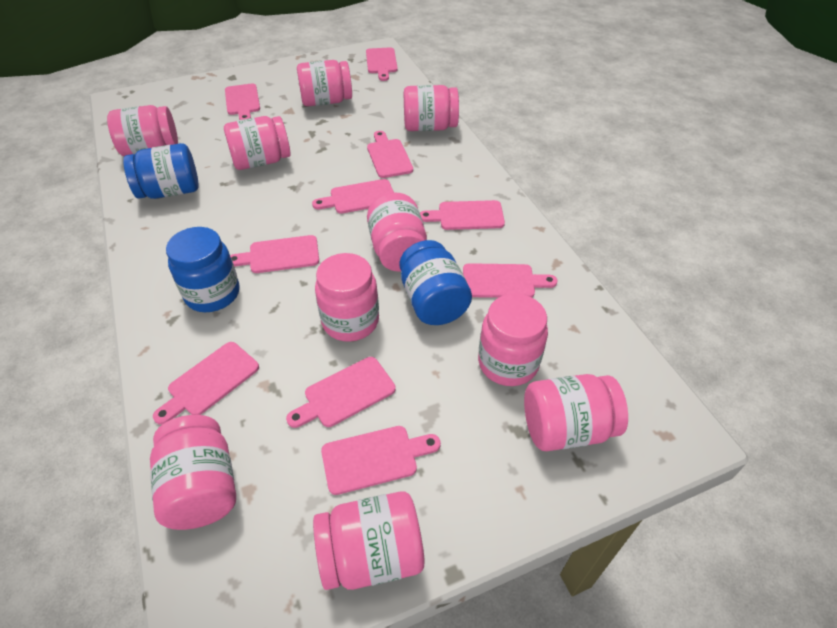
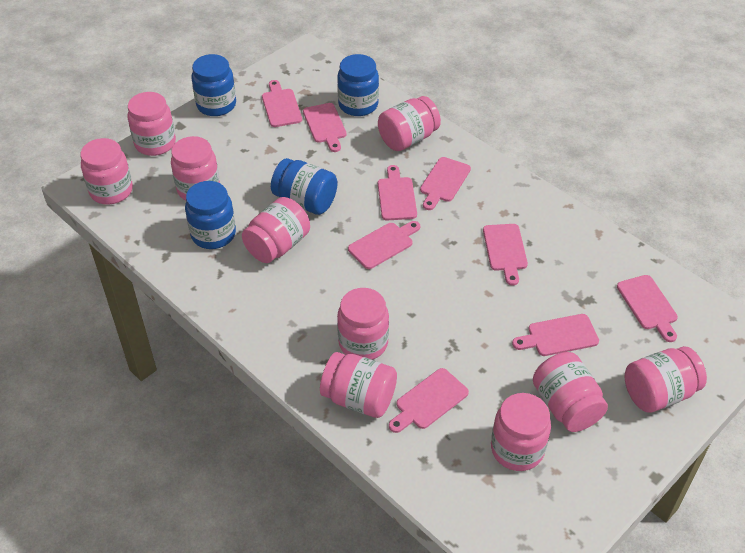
blue jar: [123,143,198,199] [166,227,239,312] [399,240,472,325] = 3 -> [185,181,236,249] [192,54,236,116] [271,158,337,215] [337,54,379,116] = 4
pink cutting board: [153,342,259,425] [225,83,260,120] [230,235,319,273] [286,357,396,428] [312,179,394,214] [321,426,441,495] [366,47,398,81] [367,131,413,178] [420,200,505,230] [463,263,558,298] = 10 -> [262,80,302,127] [303,103,346,152] [348,221,420,269] [378,165,417,221] [389,368,469,433] [420,157,471,210] [483,224,528,285] [512,314,599,356] [617,275,678,342] = 9

